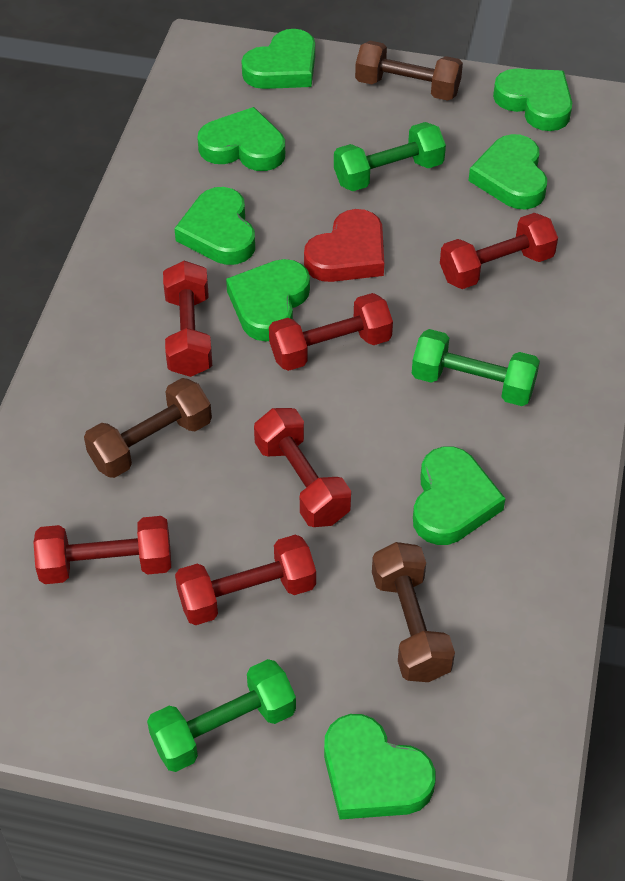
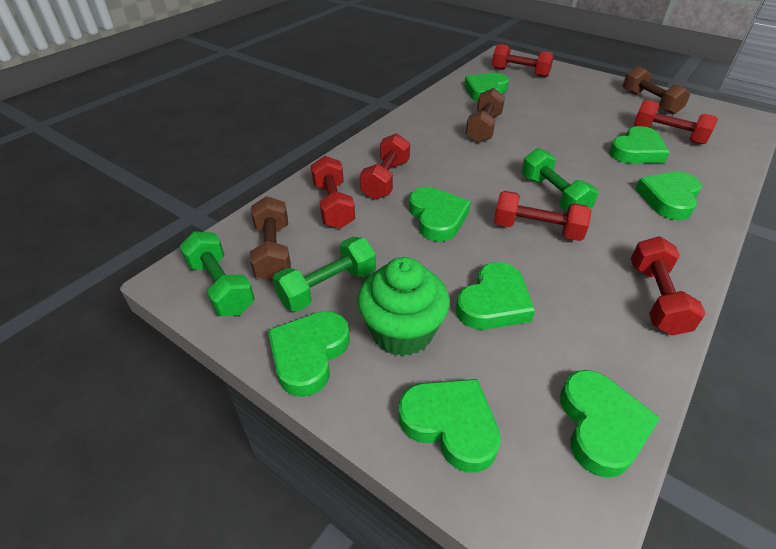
green cupcake: none = 0 -> [357,257,450,356] = 1
red heart: [304,209,384,282] = 1 -> none = 0

